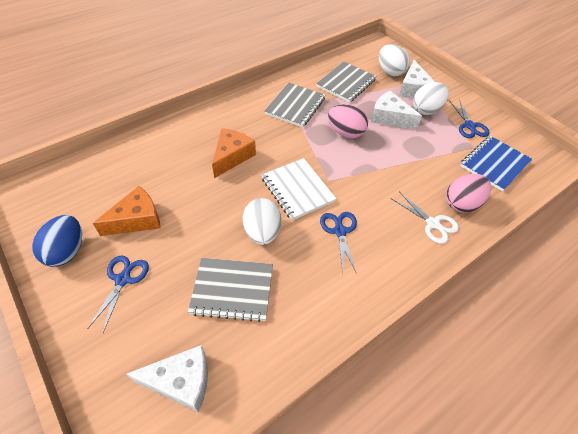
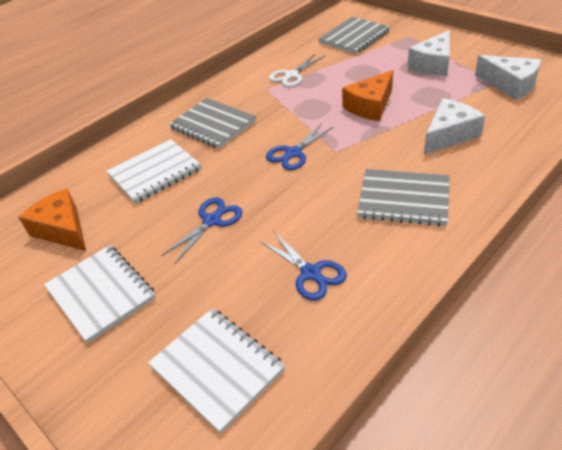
blue egg: [32,215,82,267] = 1 -> none = 0
blue notebook: [460,136,532,192] = 1 -> none = 0
pink egg: [328,104,368,138] [446,174,491,213] = 2 -> none = 0
white egg: [243,198,281,245] [379,44,410,77] [413,82,449,115] = 3 -> none = 0
white notebook: [262,158,337,220] = 1 -> [44,245,156,343] [106,139,202,204] [148,308,285,434] = 3

